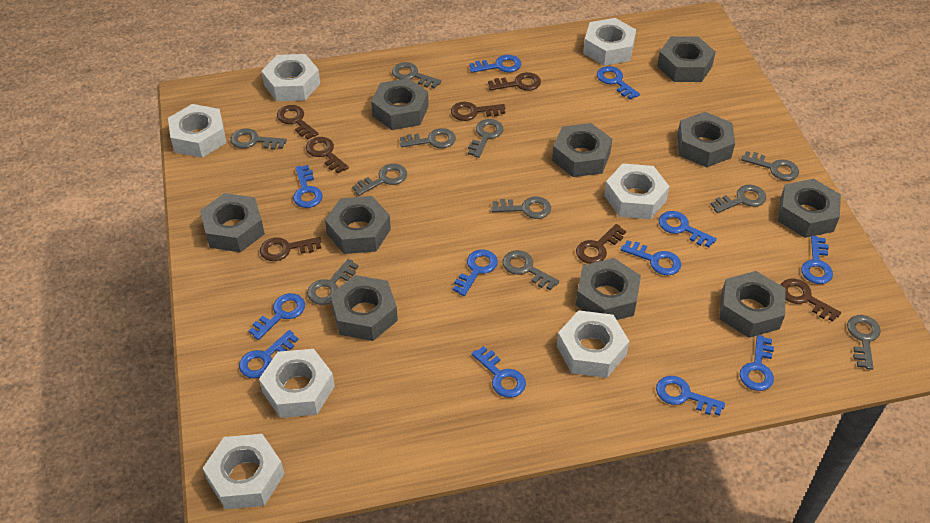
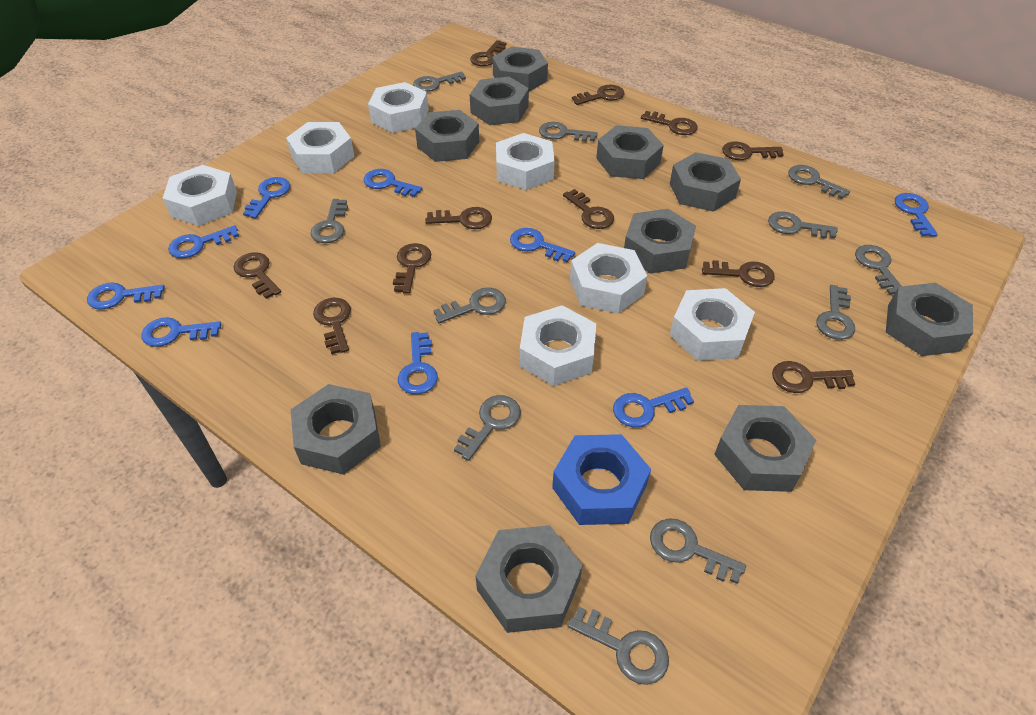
blue key: [239,330,298,378] [249,293,305,340] [293,165,323,208] [453,249,498,296] [469,55,521,73] [472,346,526,398] [597,66,640,100] [621,240,681,275] [656,376,725,416] [659,211,717,248] [740,335,774,391] [801,236,833,284] = 12 -> [87,282,165,310] [141,317,221,347] [168,225,239,258] [243,177,290,219] [364,169,422,197] [398,332,438,394] [510,228,575,262] [613,387,694,427] [895,193,938,237] = 9
blue nut: none = 0 -> [552,434,651,525] = 1
brown key: [260,237,322,261] [277,105,319,139] [306,137,349,173] [451,102,505,121] [488,72,541,91] [576,224,626,264] [781,279,841,322] = 7 -> [234,252,281,299] [313,298,351,354] [393,243,431,294] [425,207,492,229] [470,40,506,66] [563,189,614,229] [572,84,624,105] [641,111,698,135] [702,260,775,287] [722,141,784,160] [772,361,855,393] = 11

